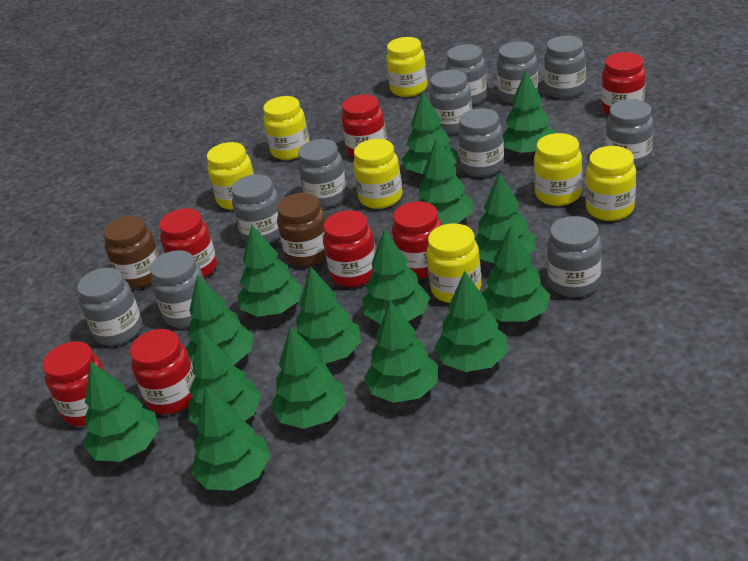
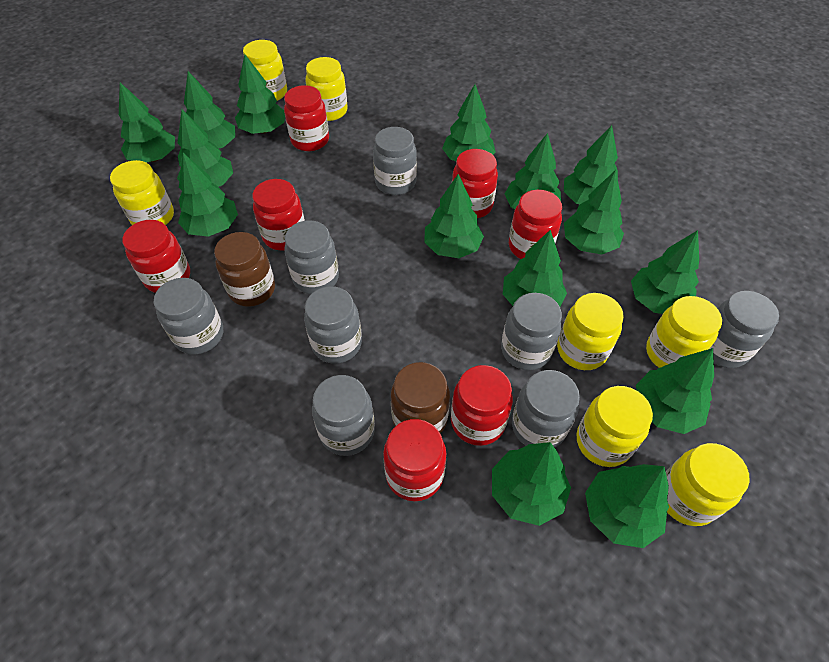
grey jar: [77,268,142,346] [150,250,205,328] [232,174,280,244] [298,139,348,208] [429,70,472,134] [445,44,487,105] [458,108,504,177] [497,41,538,104] [544,36,586,98] [547,216,602,298] [605,99,653,169] = 11 -> [154,278,223,354] [284,220,339,294] [304,286,362,364] [312,375,375,456] [373,127,417,195] [501,293,562,370] [512,370,580,448] [710,291,779,368] = 8

